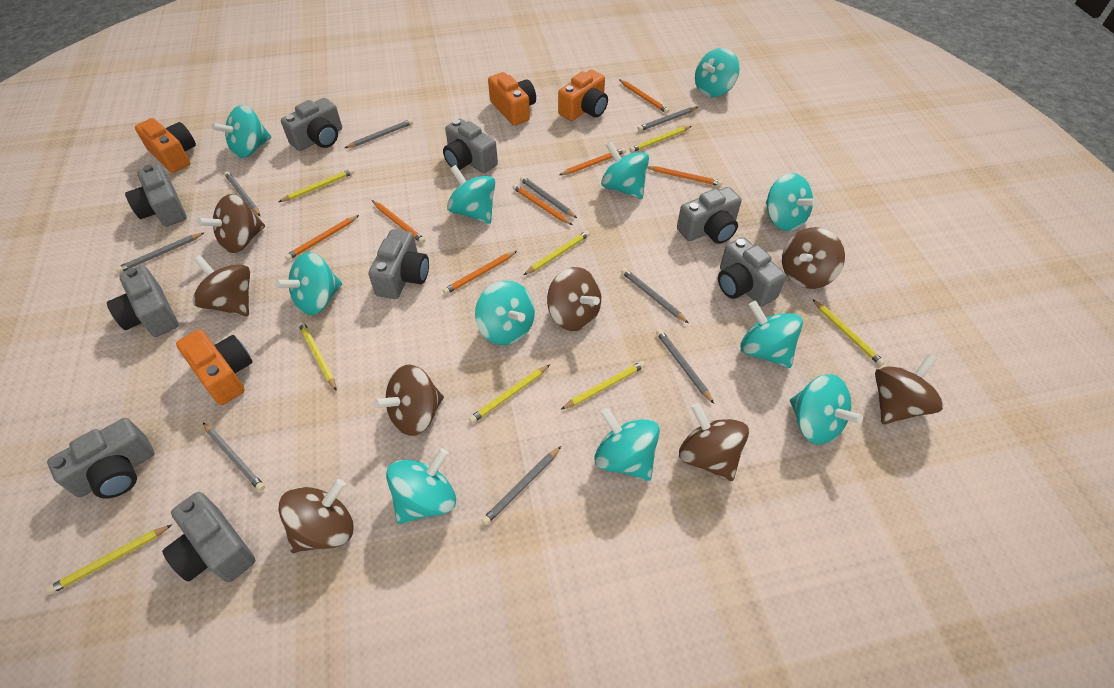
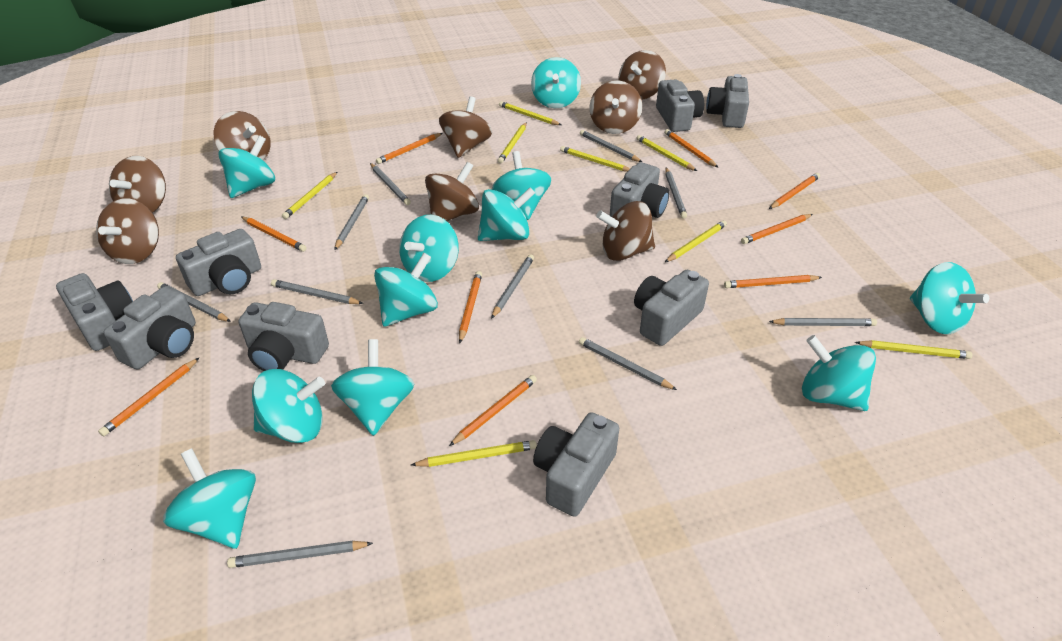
grey pencil: [116,232,205,273] [203,423,265,491] [224,171,260,216] [345,119,413,148] [482,446,561,525] [520,176,577,218] [621,268,689,323] [637,107,698,132] [656,329,714,404] = 9 -> [157,282,231,322] [227,541,373,568] [271,279,364,304] [334,194,369,250] [370,163,411,205] [491,255,534,319] [579,337,677,390] [580,130,642,162] [665,168,687,219] [769,318,877,326] = 10
orange camera: [135,118,196,173] [176,329,253,405] [488,72,536,126] [558,70,608,121] = 4 -> none = 0
orange pencil: [285,215,359,260] [372,200,425,244] [443,251,517,295] [512,184,573,225] [559,148,626,175] [619,79,670,114] [647,166,723,186] = 7 -> [98,358,199,436] [241,217,307,252] [376,133,442,164] [449,375,537,446] [459,271,482,343] [664,129,719,168] [724,275,822,288] [741,214,813,244] [769,173,820,209] = 9

